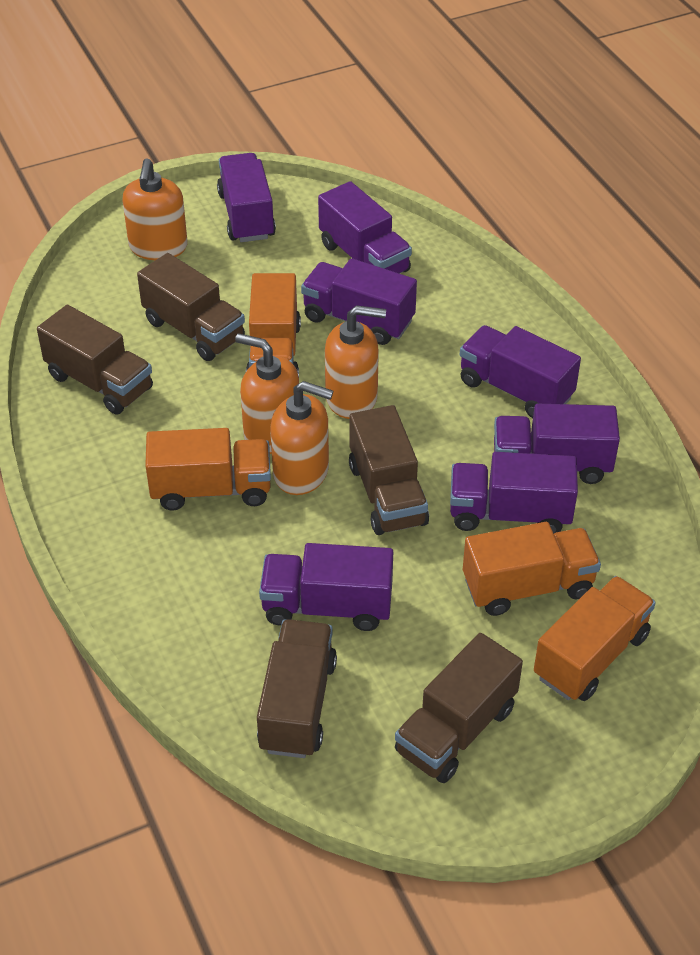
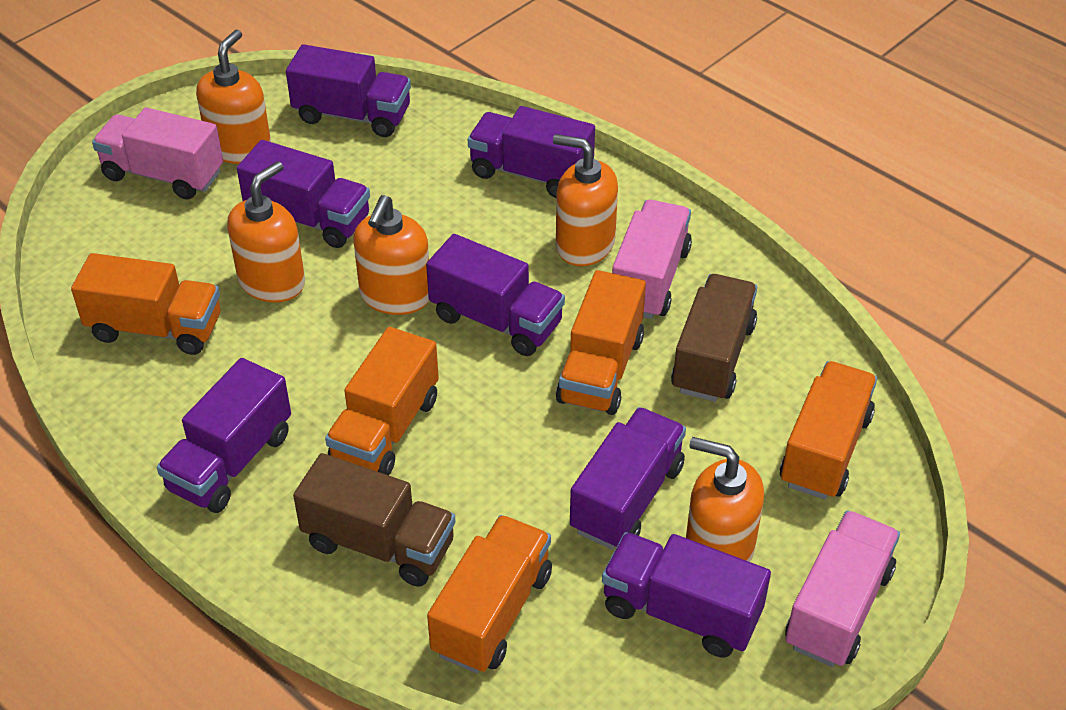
brown truck: [37,305,153,415] [137,253,245,361] [257,619,337,758] [349,405,429,535] [395,633,523,783] = 5 -> [293,453,455,587] [671,274,757,402] = 2
orange soap dispenser: [123,159,188,260] [235,333,299,454] [270,381,333,495] [325,305,386,419] = 4 -> [196,29,271,164] [227,161,305,303] [353,195,429,315] [553,134,618,266] [686,437,764,562] = 5
orange truck: [145,428,271,511] [246,273,301,377] [463,522,601,616] [534,576,656,701] = 4 -> [71,253,221,355] [325,327,439,475] [427,515,552,673] [556,270,646,415] [780,361,877,499] = 5
pink truck: none = 0 -> [92,107,223,199] [612,200,692,319] [785,510,900,667] = 3

